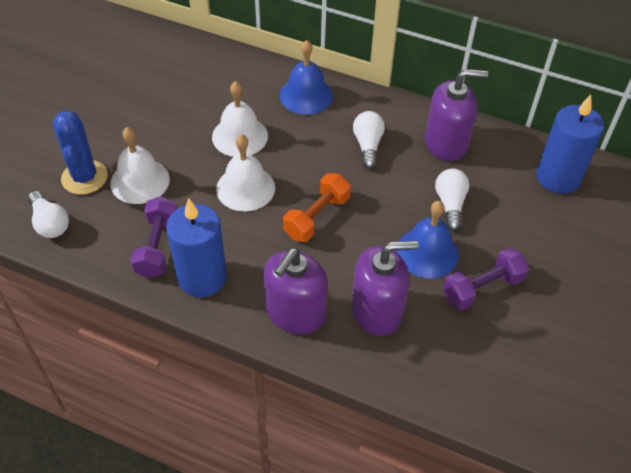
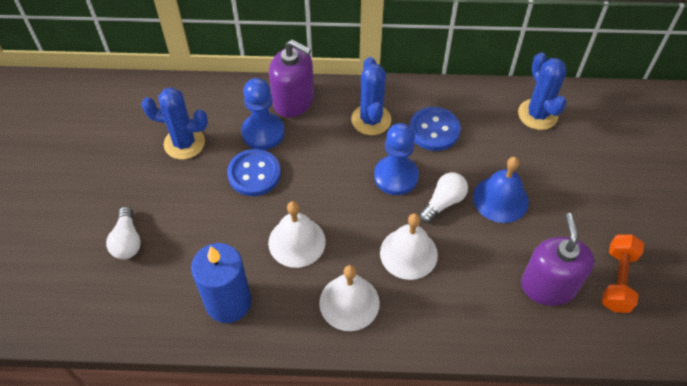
blue bell: [280,40,333,115] [397,201,459,279] = 2 -> [473,157,529,223] = 1
blue button: none = 0 -> [227,149,281,196] [409,107,461,151] = 2
blue cactus: [52,110,108,195] = 1 -> [141,87,208,159] [351,57,391,135] [518,52,567,130] = 3
blue candle: [166,198,227,297] [536,95,604,194] = 2 -> [191,243,251,323] = 1
blue pawn: none = 0 -> [241,78,284,150] [374,123,419,195] = 2
purple dumbbell: [130,196,177,278] [443,248,529,310] = 2 -> none = 0
purple soap dispenser: [264,248,328,334] [351,241,419,336] [425,69,488,161] = 3 -> [269,40,314,117] [521,213,594,306] = 2
white light bulb: [28,191,69,238] [353,111,385,169] [435,169,469,231] = 3 -> [106,206,141,259] [419,172,468,223] = 2

